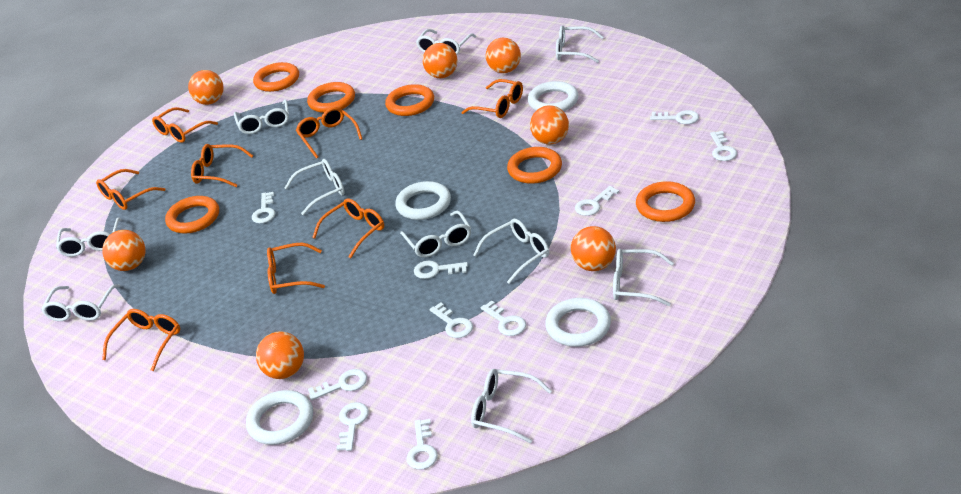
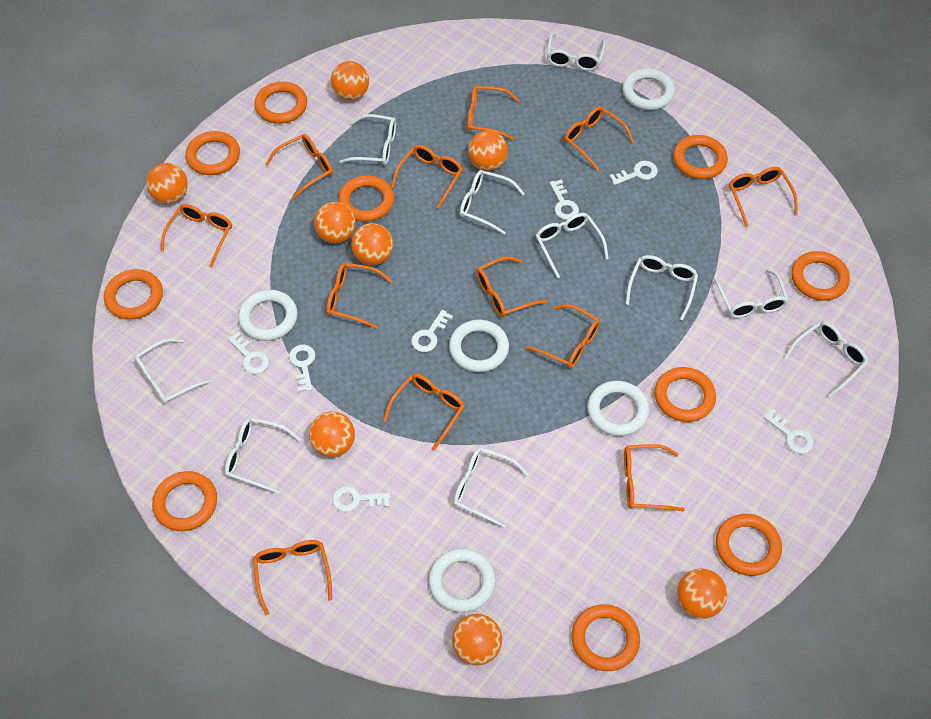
orange ball: [102,230,145,271] [188,70,224,105] [256,331,304,379] [423,43,458,78] [486,38,521,73] [530,105,569,145] [571,226,616,271] = 7 -> [146,163,188,204] [309,411,355,457] [314,202,356,243] [331,61,369,100] [351,223,393,265] [452,614,502,665] [468,131,508,171] [677,568,727,619] = 8
orange glasses: [96,169,166,210] [102,309,180,371] [152,107,218,143] [191,144,253,187] [267,242,325,294] [296,107,362,158] [312,198,384,258] [461,79,523,118] = 8 -> [161,204,232,267] [253,540,332,615] [265,134,333,200] [326,263,393,328] [383,374,465,451] [391,145,463,209] [467,85,519,140] [476,256,547,317] [525,304,600,368] [564,107,634,171] [624,444,684,511] [729,167,798,227] = 12
orange ring: [165,196,219,234] [253,62,299,92] [307,82,355,113] [385,84,434,116] [507,147,562,184] [636,181,695,222] = 6 -> [104,269,163,320] [152,471,217,531] [185,131,240,175] [254,81,307,124] [338,175,394,222] [571,604,640,671] [654,367,716,422] [673,135,728,179] [716,514,782,576] [791,251,850,301] = 10
white key: [252,192,275,223] [308,369,367,400] [336,402,369,451] [407,419,438,470] [414,261,468,279] [429,303,473,338] [481,300,526,336] [575,186,619,216] [650,110,699,124] [710,131,737,161] = 10 -> [228,332,269,374] [289,345,315,392] [332,486,391,512] [411,310,453,352] [550,179,579,220] [609,161,658,185] [764,409,814,454] = 7
white ring: [246,390,313,445] [395,181,451,220] [528,81,578,111] [545,298,611,347] = 4 -> [238,290,298,341] [429,548,496,613] [449,320,509,372] [587,381,649,436] [622,68,675,110] = 5

